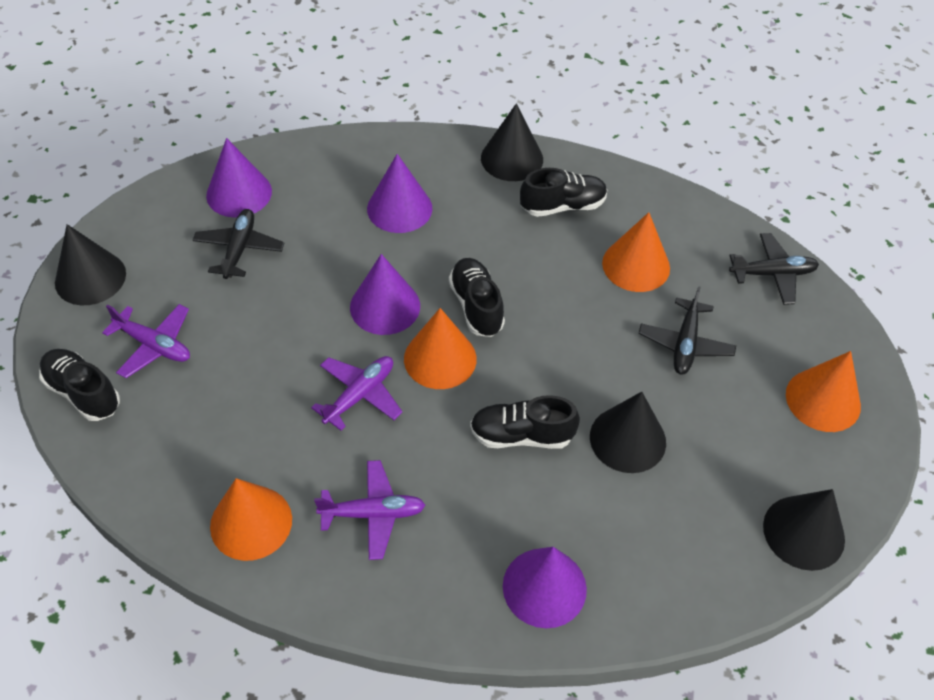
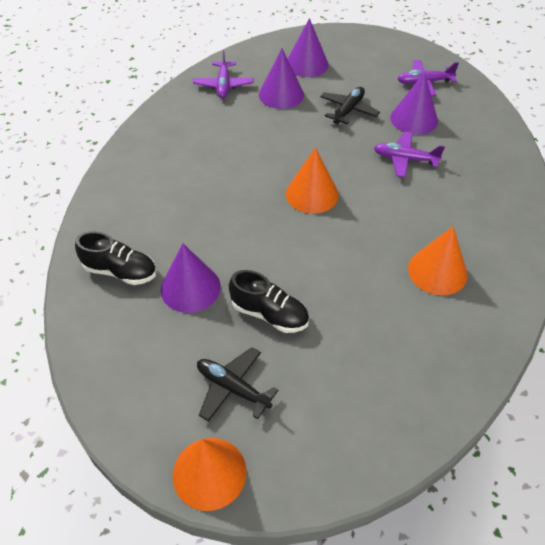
black cone: [55,224,126,305] [481,103,543,181] [590,392,666,473] [763,489,845,571] = 4 -> none = 0
black plane: [193,209,284,279] [639,286,736,375] [729,233,819,305] = 3 -> [197,347,278,422] [320,87,380,125] = 2
black shoe: [39,349,120,421] [449,258,505,337] [470,395,580,449] [520,168,607,217] = 4 -> [75,231,156,285] [229,270,309,333] = 2
orange cone: [210,478,292,561] [404,308,477,389] [602,212,670,292] [786,351,861,432] = 4 -> [173,438,246,511] [286,147,339,214] [408,226,467,295] = 3

